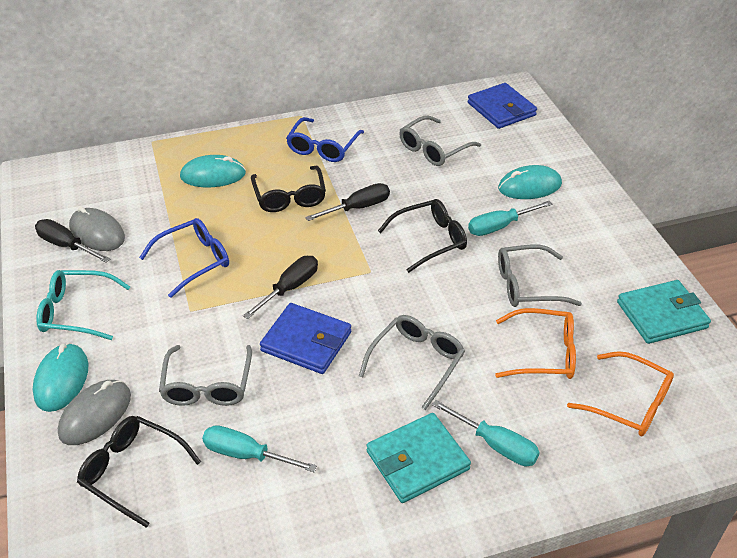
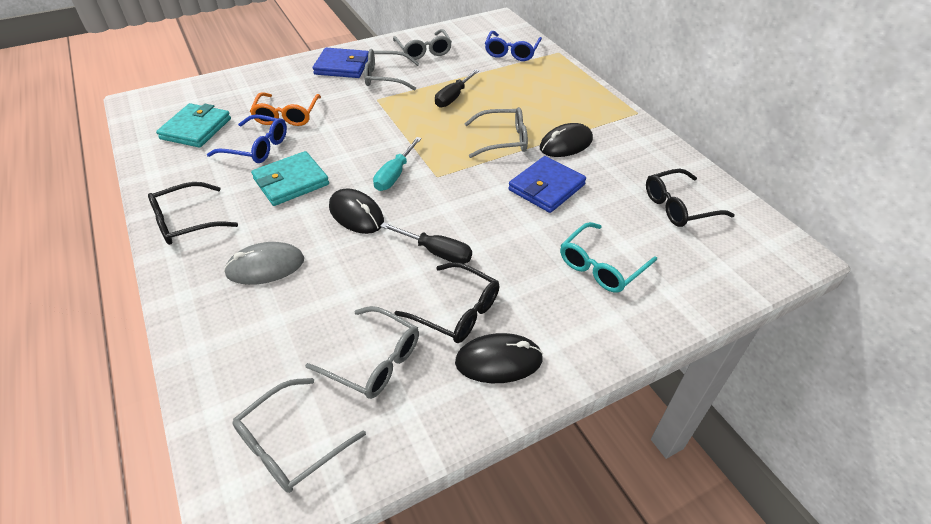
black mouse: none = 0 -> [329,188,384,234] [455,333,543,383] [540,123,593,157] = 3
black screwdriver: [35,219,110,263] [243,256,318,319] [305,183,390,221] = 3 -> [380,222,472,264] [435,69,480,108] = 2
grey glasses: [159,345,252,406] [359,315,465,410] [399,116,481,166] [498,244,582,307] = 4 -> [232,378,366,493] [305,306,419,399] [364,49,420,90] [393,29,452,60] [464,107,528,158] = 5
grey mouse: [58,380,131,445] [69,207,125,251] = 2 -> [224,242,304,285] = 1
orange glasses: [495,308,576,379] [567,351,674,436] = 2 -> [250,92,321,126] = 1
turquoise mouse: [33,343,88,412] [180,155,246,187] [498,165,562,199] = 3 -> none = 0
turquoise screwdriver: [202,425,317,472] [432,400,540,466] [468,201,552,236] = 3 -> [373,137,422,191] = 1

